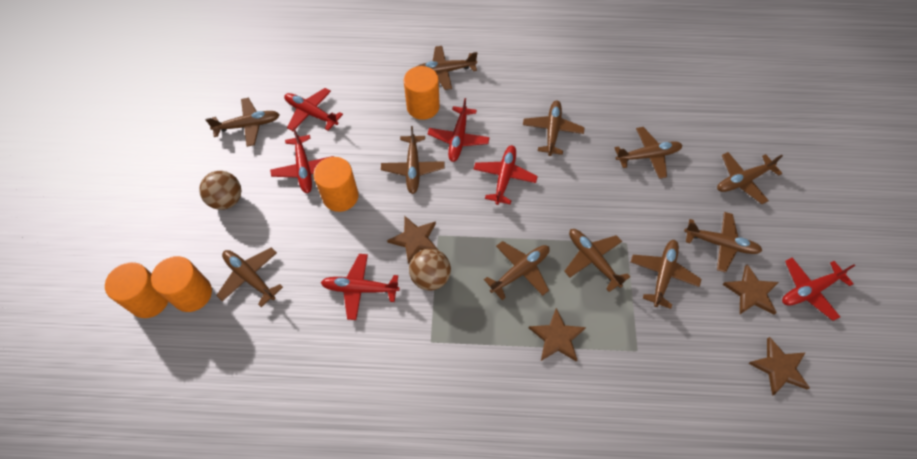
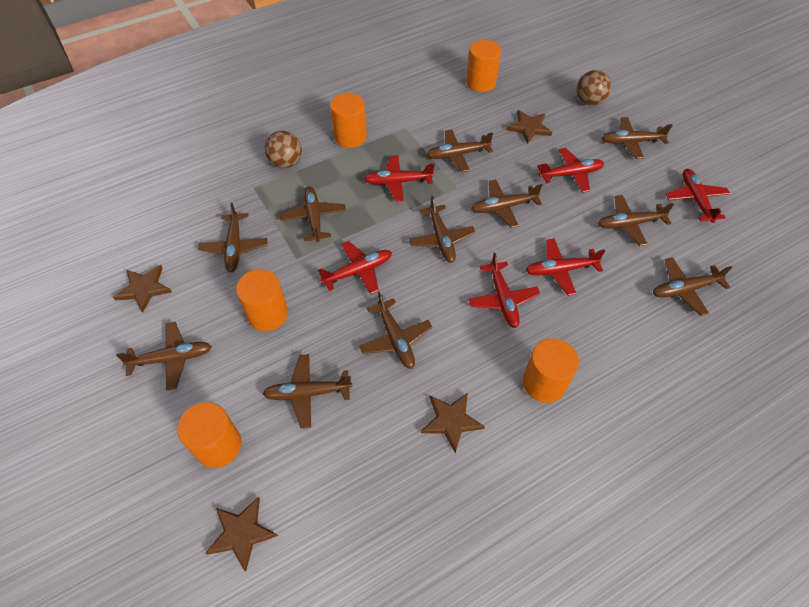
orange cylinder: [105,262,169,318] [151,256,212,312] [313,157,359,212] [404,66,440,120] = 4 -> [177,402,241,468] [236,269,288,331] [330,93,367,148] [466,40,501,92] [523,339,579,403] = 5

